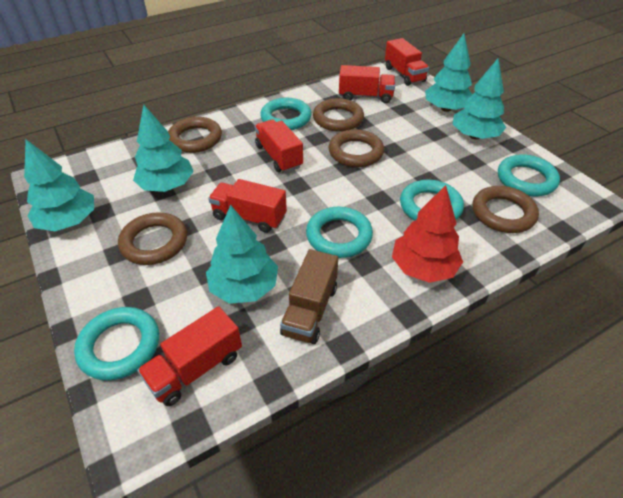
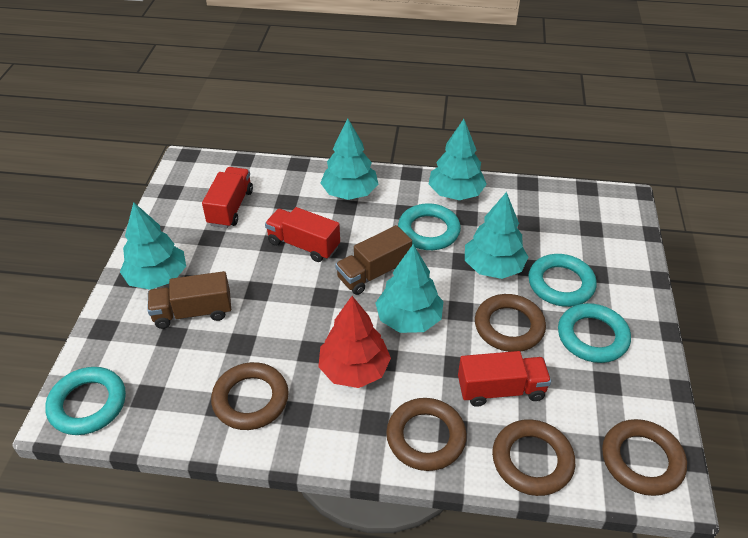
brown truck: [280,249,338,344] = 1 -> [147,271,231,329] [335,225,412,295] = 2
red truck: [137,306,242,406] [208,179,287,233] [254,119,303,173] [339,65,395,103] [385,38,429,86] = 5 -> [202,167,253,228] [265,207,340,262] [458,351,551,407] = 3
turquoise ring: [74,307,159,381] [260,98,311,130] [306,207,373,258] [400,180,464,221] [498,154,560,196] = 5 -> [45,367,126,435] [398,203,461,250] [528,254,597,307] [558,303,631,363] = 4

